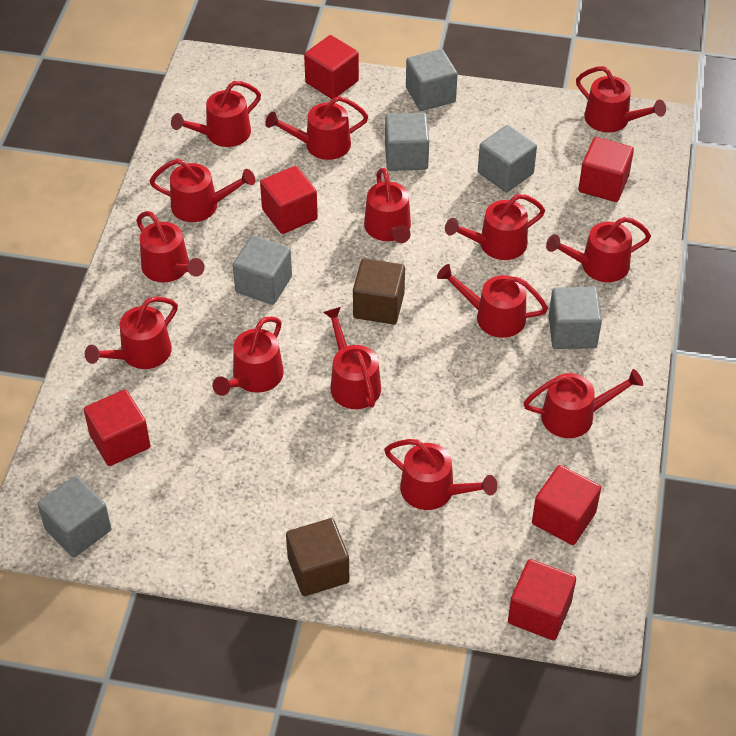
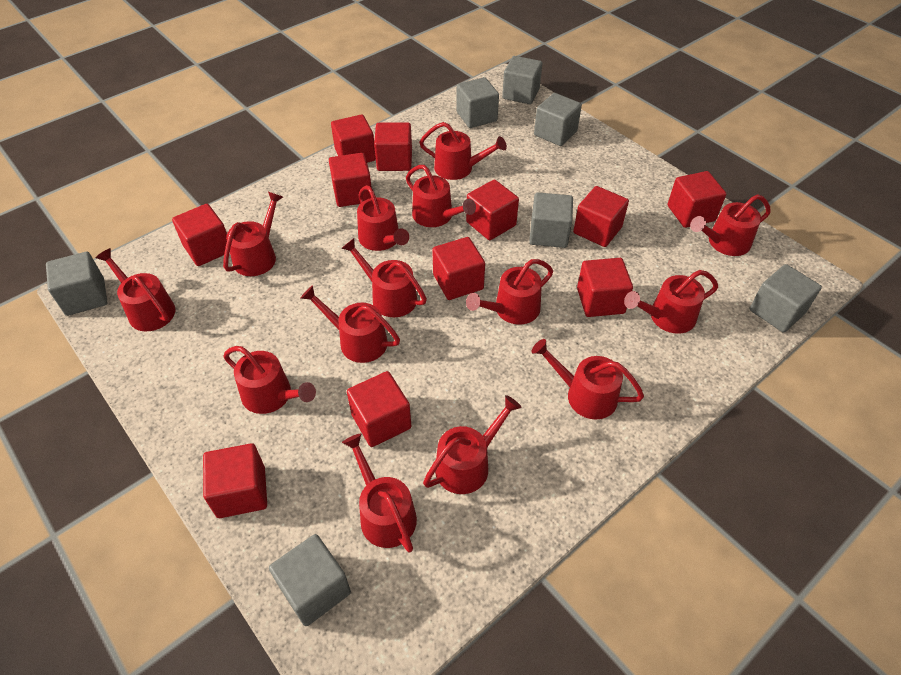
brown cube: [286,518,349,596] [353,258,405,325] = 2 -> none = 0
grey cube: [38,476,111,557] [233,235,292,305] [385,113,429,171] [406,49,458,111] [478,125,537,192] [549,287,602,349] = 6 -> [46,252,108,316] [269,534,351,626] [456,77,499,128] [502,56,542,104] [529,192,573,248] [534,93,582,146] [749,264,822,332] = 7
red cube: [84,389,150,466] [260,166,318,234] [304,35,359,99] [508,559,576,640] [532,465,601,545] [578,137,634,202] = 6 -> [172,204,227,266] [203,443,267,518] [329,153,372,207] [331,114,376,163] [347,371,411,447] [374,122,412,171] [432,237,485,300] [466,180,519,240] [573,186,629,247] [577,258,633,317] [667,171,726,228] = 11

